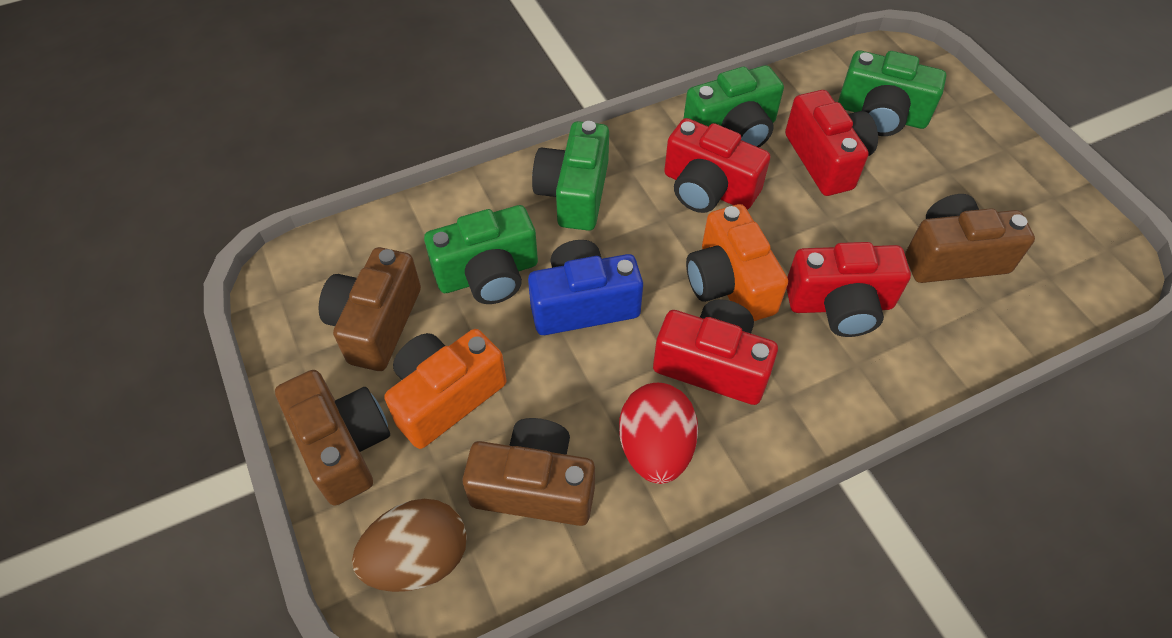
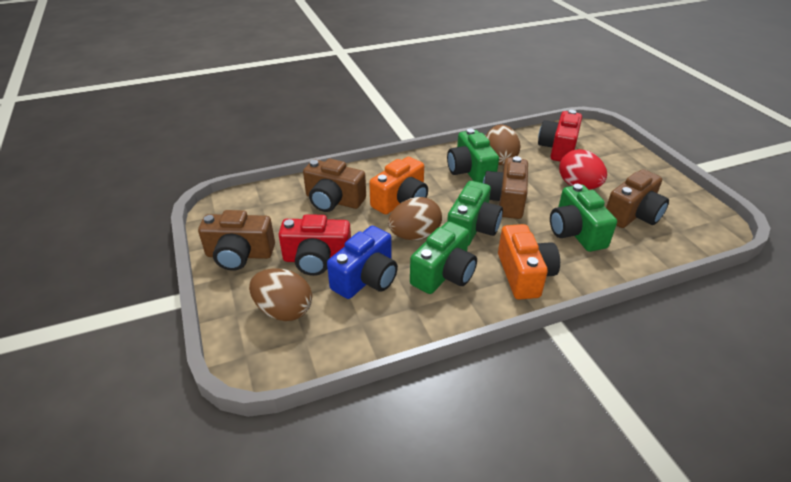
brown egg: [352,499,467,592] = 1 -> [249,268,312,321] [388,197,442,240] [486,124,521,165] = 3
red camera: [653,299,778,405] [664,118,770,213] [785,90,878,196] [787,242,911,337] = 4 -> [278,214,351,276] [538,110,582,161] = 2

